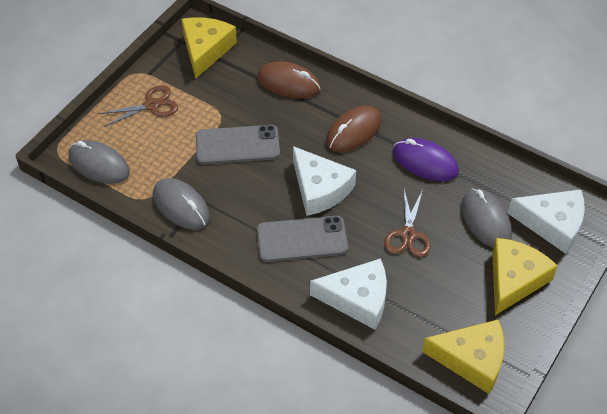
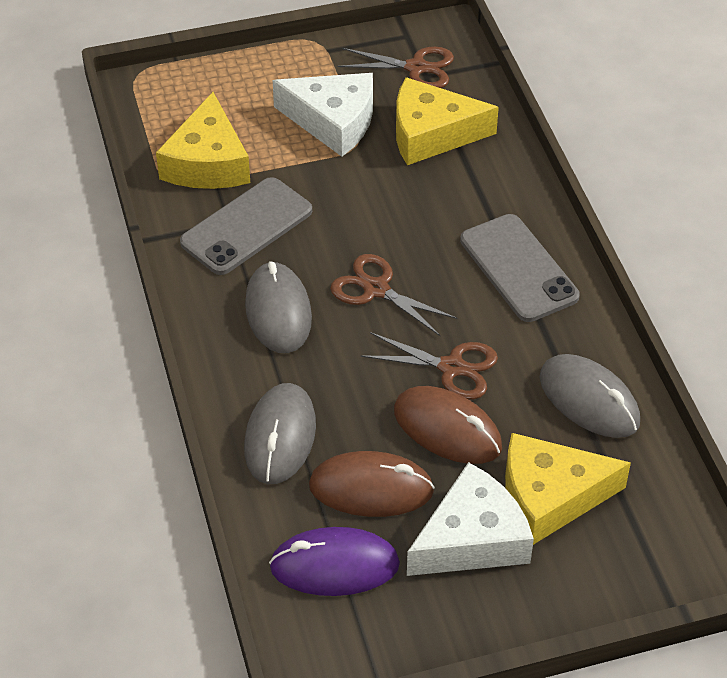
brown scissors: [98,85,178,127] [384,190,431,257] = 2 -> [330,254,458,336] [338,47,454,88] [360,332,498,400] = 3
white cheese: [293,146,356,216] [310,258,387,330] [508,189,585,254] = 3 -> [273,73,373,157] [407,462,534,576] = 2

